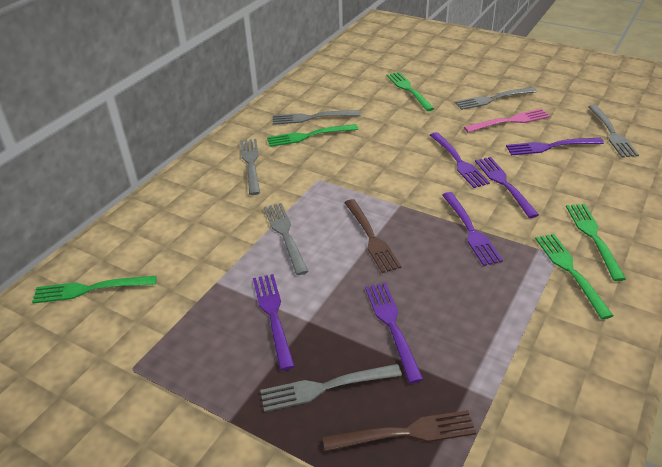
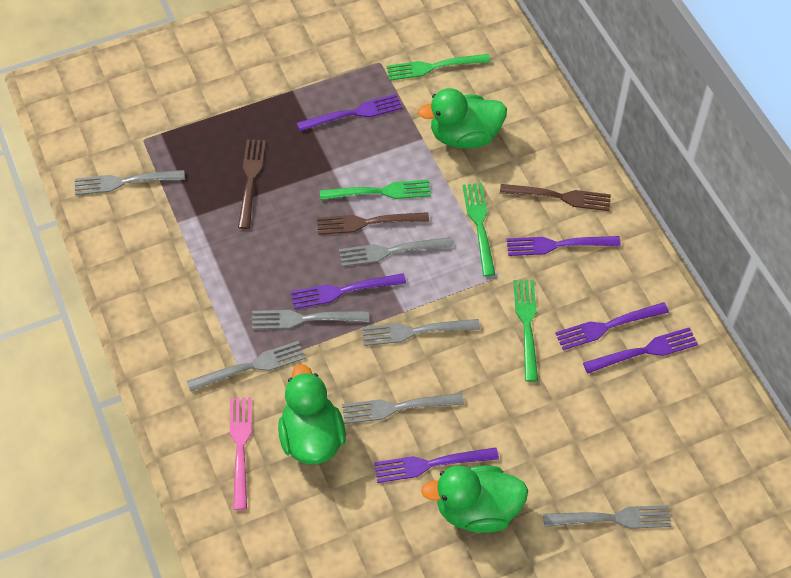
brown fork: [323,410,476,452] [344,199,402,273] = 2 -> [238,139,266,229] [317,212,429,235] [500,184,611,211] = 3
green duck: none = 0 -> [278,364,346,465] [418,88,507,148] [421,466,528,533] = 3
green fork: [32,276,157,304] [267,124,358,147] [386,72,435,111] [535,234,613,319] [566,204,626,281] = 5 -> [320,180,431,200] [386,54,491,81] [462,183,495,277] [513,280,538,382] = 4
grey fork: [240,139,260,195] [260,364,402,412] [264,203,309,275] [273,110,360,125] [455,87,537,110] [588,105,639,158] = 6 -> [75,170,185,195] [187,341,305,392] [252,310,369,330] [339,237,453,267] [342,393,464,424] [362,319,480,346] [543,505,671,529] = 7

